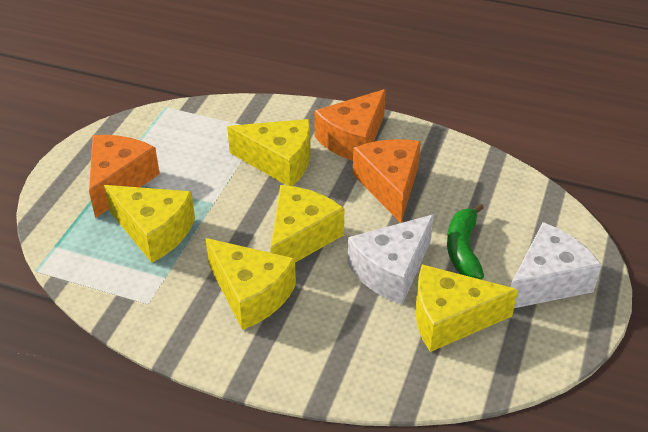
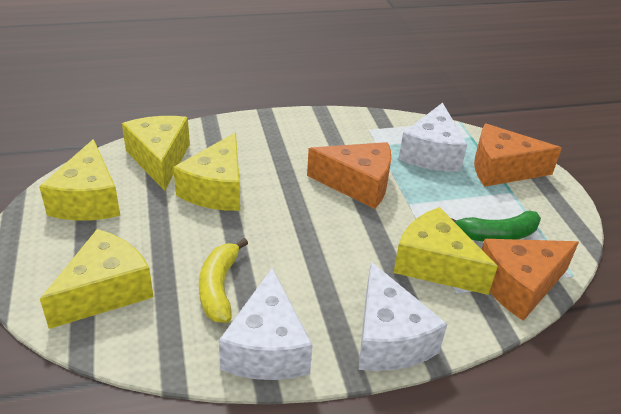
white cheese: [348,214,434,305] [511,222,602,308] = 2 -> [219,268,313,380] [358,262,447,371] [399,103,467,171] = 3
yellow banana: none = 0 -> [199,238,248,323] = 1

